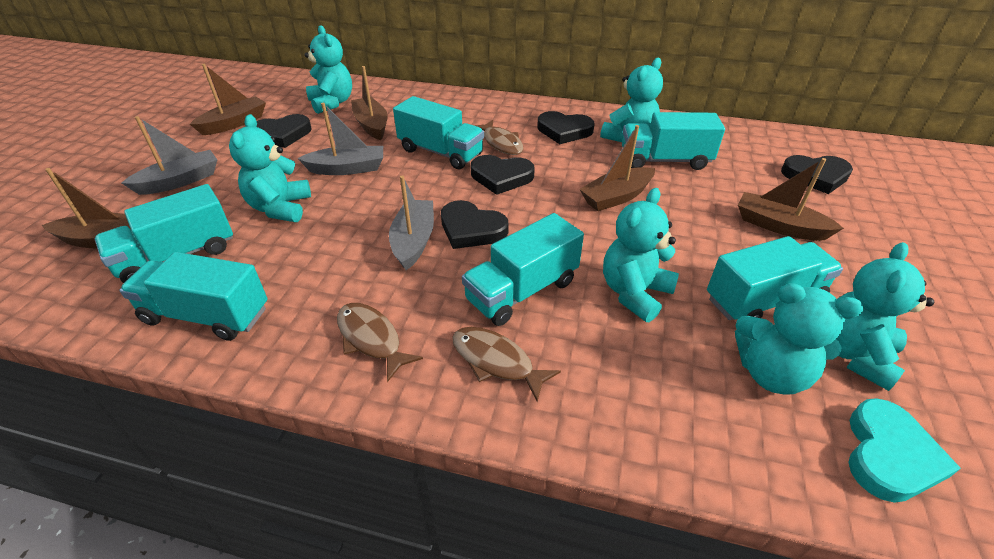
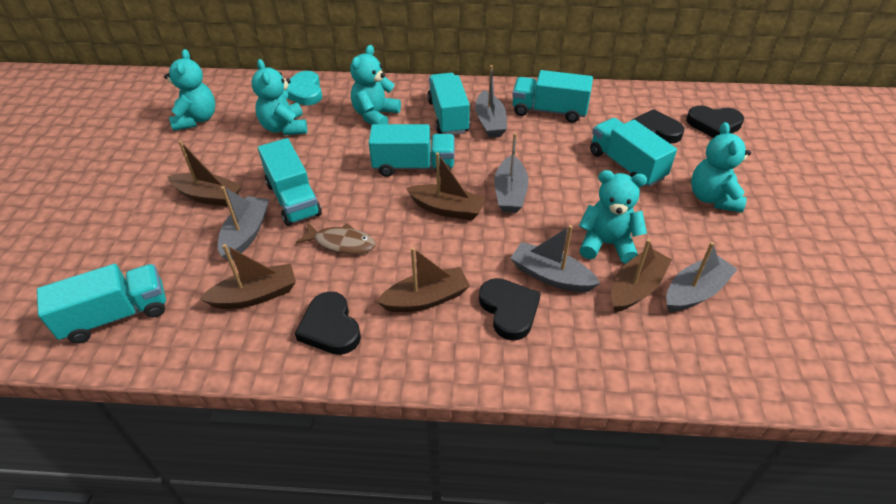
black heart: [257,114,311,148] [441,200,509,249] [471,155,535,195] [537,111,595,144] [781,155,853,194] = 5 -> [295,291,361,355] [479,278,541,341] [632,109,684,144] [686,106,744,138] = 4
brown fish: [337,303,423,382] [452,327,561,402] [474,120,524,155] = 3 -> [296,223,376,254] = 1
grey boat: [122,116,217,195] [298,103,383,175] [389,176,434,270] = 3 -> [218,186,269,260] [475,65,507,138] [494,133,529,213] [510,225,600,292] [666,242,738,312] = 5
turquoise teddy bear: [229,114,311,222] [304,25,352,114] [600,58,663,142] [603,188,679,322] [735,283,863,395] [836,242,934,391] = 6 -> [164,49,215,131] [252,59,307,135] [350,45,401,125] [579,170,647,264] [691,122,751,213] = 5

